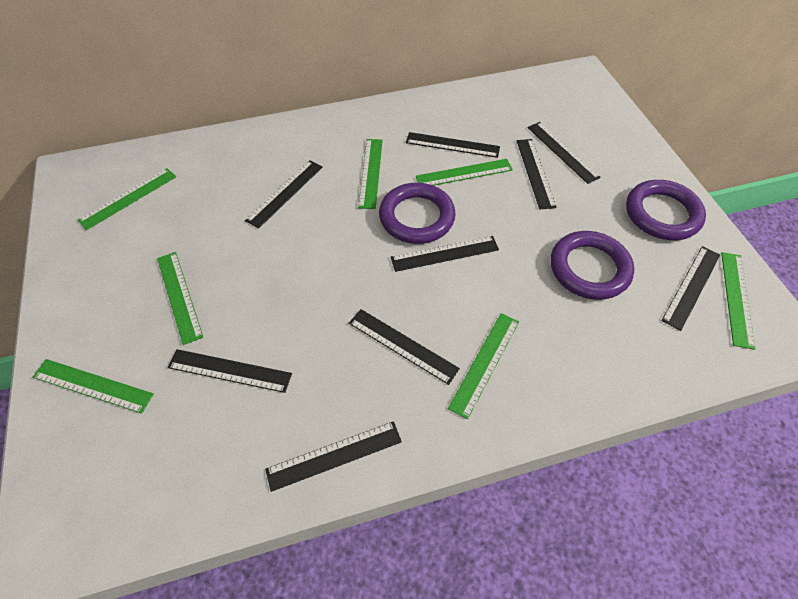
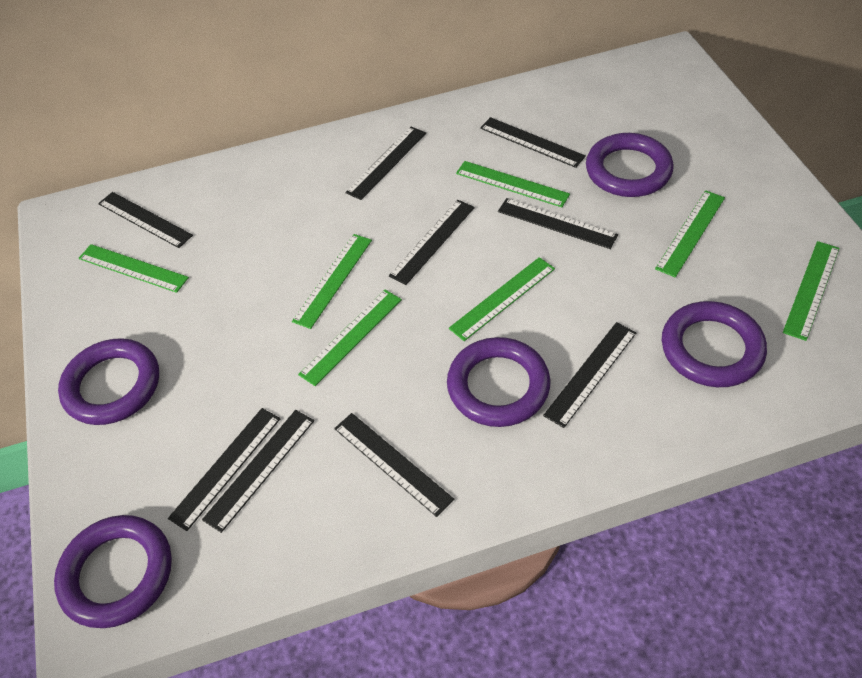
purple ring: [379,183,456,244] [551,231,634,300] [626,180,706,240] = 3 -> [54,515,172,628] [58,338,159,425] [447,337,550,427] [586,133,674,197] [662,301,767,387] = 5

